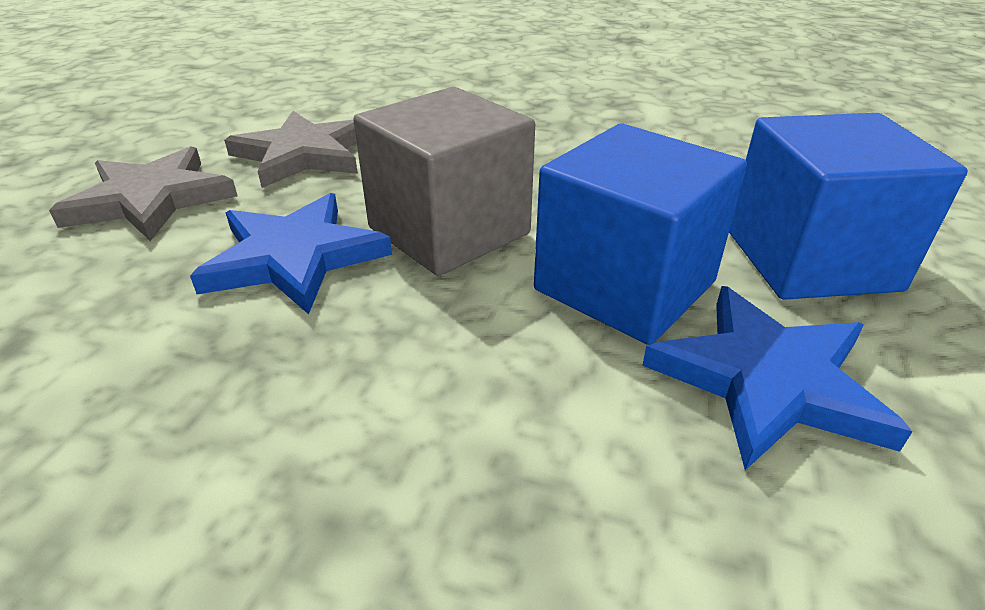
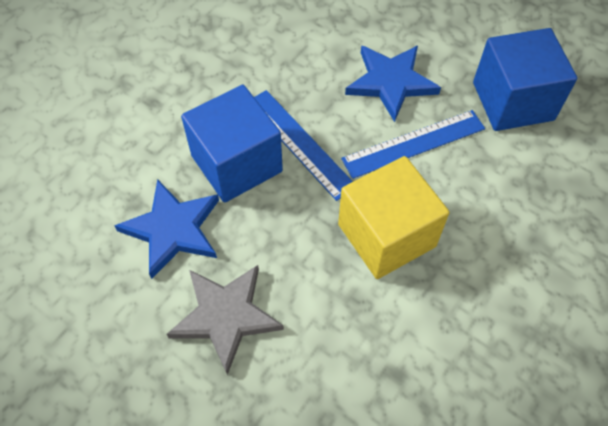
blue ruler: none = 0 -> [254,90,353,201] [341,110,485,179] = 2
grey cube: [353,87,535,276] = 1 -> none = 0
grey star: [49,146,238,241] [224,111,358,188] = 2 -> [167,265,284,375] = 1
yellow cube: none = 0 -> [338,156,449,279] = 1

